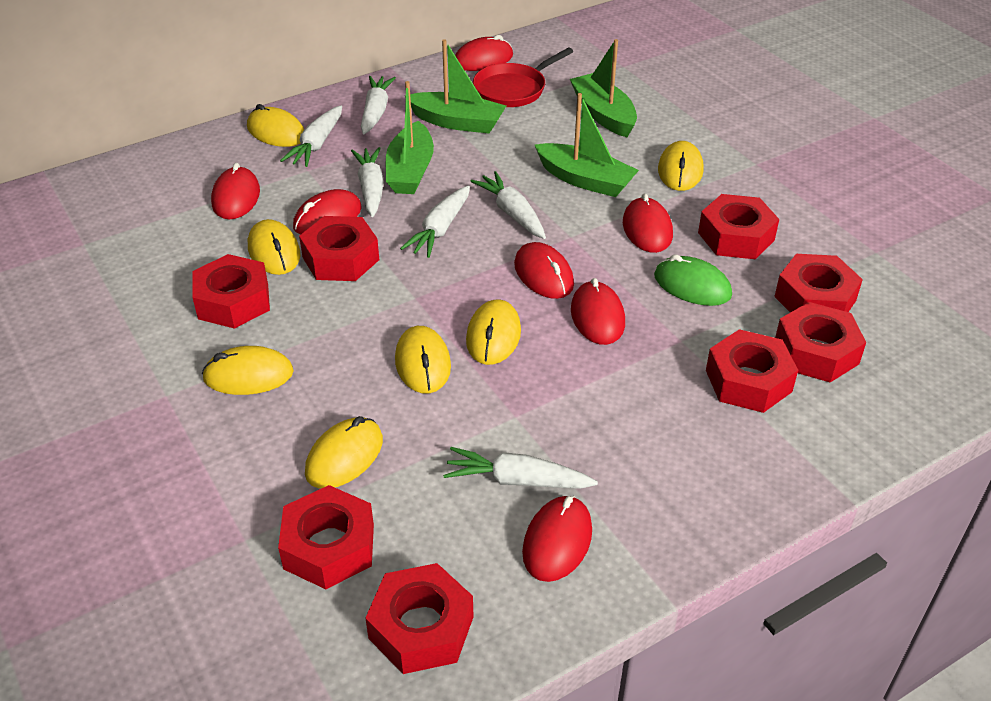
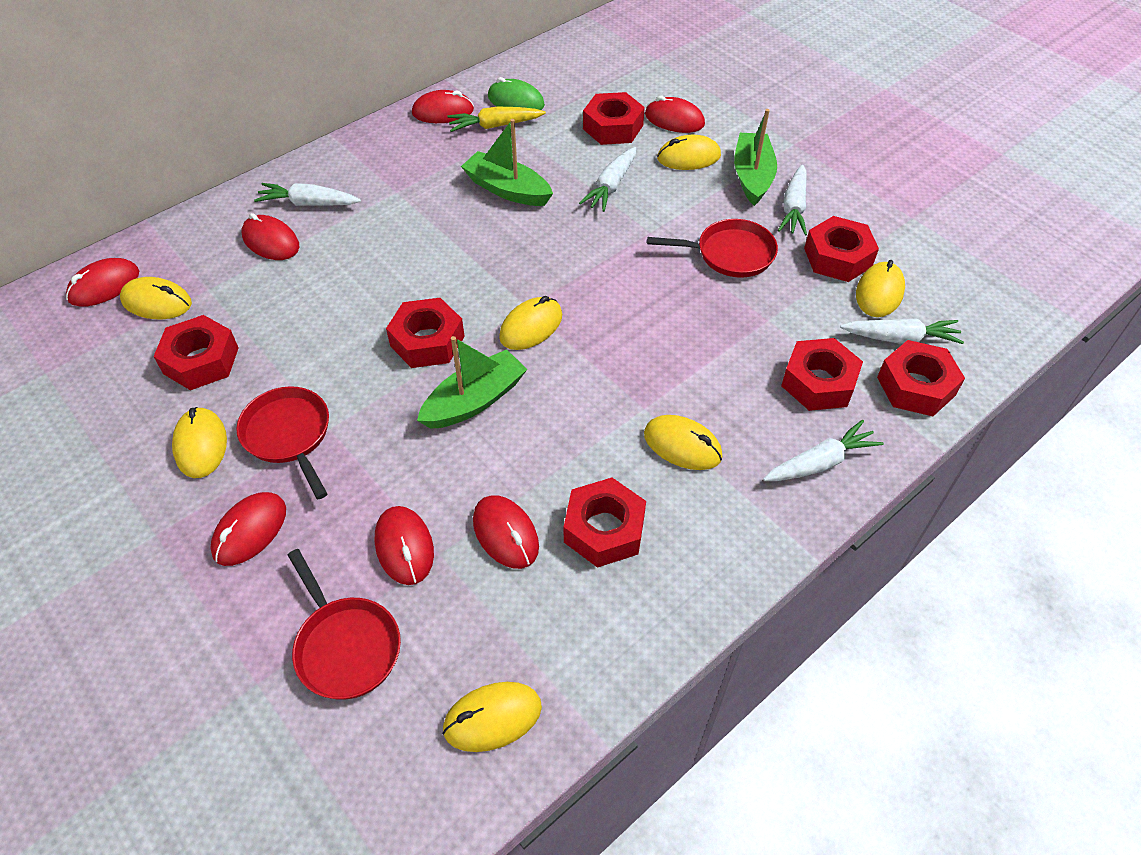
green boat: [386,81,434,194] [405,39,506,133] [535,93,639,197] [570,39,637,137] = 4 -> [417,336,527,429] [461,119,553,206] [734,109,777,206] = 3
red nut: [192,254,270,329] [278,485,374,589] [299,216,379,281] [365,563,473,674] [698,194,779,259] [706,329,798,413] [774,254,863,313] [775,302,866,382] = 8 -> [153,315,239,390] [386,298,465,368] [564,477,646,568] [583,92,645,145] [781,338,863,411] [804,216,879,282] [877,340,965,416] = 7
red pan: [473,48,573,107] = 1 -> [236,386,329,499] [288,549,401,700] [647,219,778,278] = 3
white carrot: [280,105,342,167] [351,147,384,217] [361,76,396,134] [400,185,470,258] [443,447,598,489] [470,171,546,239] = 6 -> [254,183,361,206] [579,147,636,212] [763,420,884,481] [778,164,807,236] [840,318,964,344] = 5
yellow carrot: none = 0 -> [447,107,546,132] = 1

